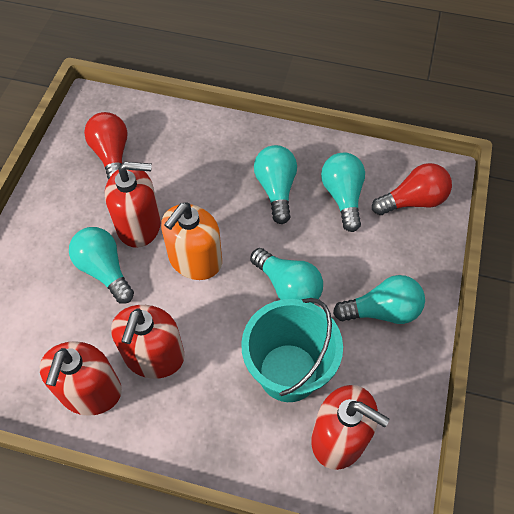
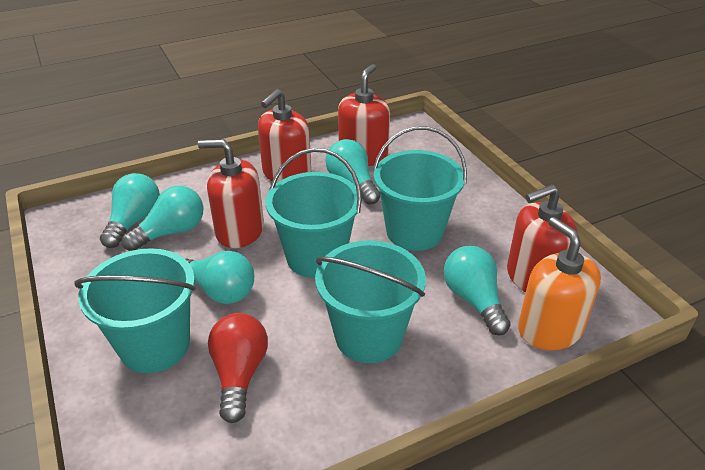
red light bulb: [84,112,127,180] [372,163,452,215] = 2 -> [208,313,268,423] = 1
turquoise bucket: [241,298,343,402] = 1 -> [74,248,196,373] [266,148,362,278] [315,240,426,363] [373,126,467,251] = 4

